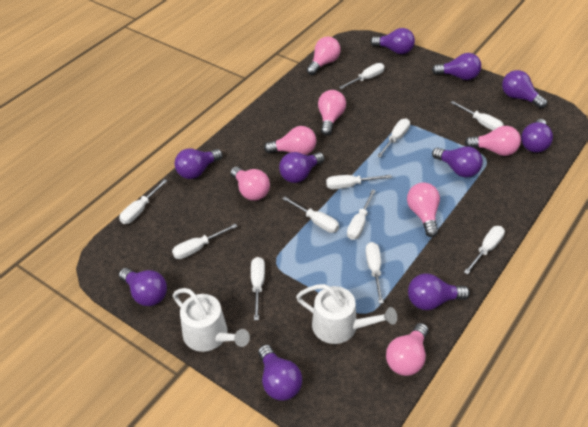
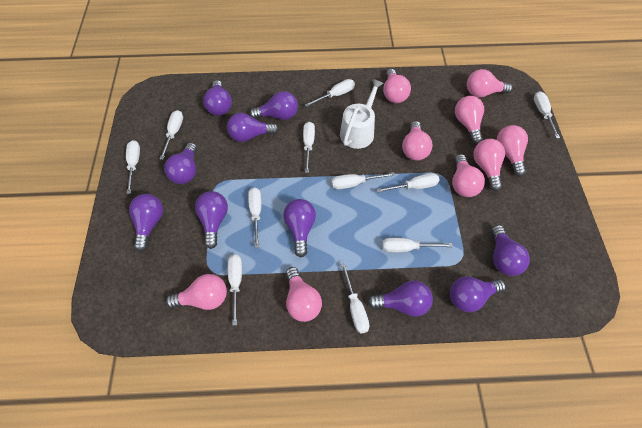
pink light bulb: [230,167,270,201] [264,126,316,155] [307,36,341,75] [318,90,346,135] [386,323,429,376] [407,182,440,237] [465,126,521,156] = 7 -> [166,274,227,310] [286,267,322,322] [383,69,411,103] [402,121,432,161] [452,154,485,197] [455,96,484,145] [467,69,513,97] [473,139,505,191] [497,125,528,177] = 9
white watering can: [173,288,250,352] [296,284,397,344] = 2 -> [340,79,384,149] = 1

